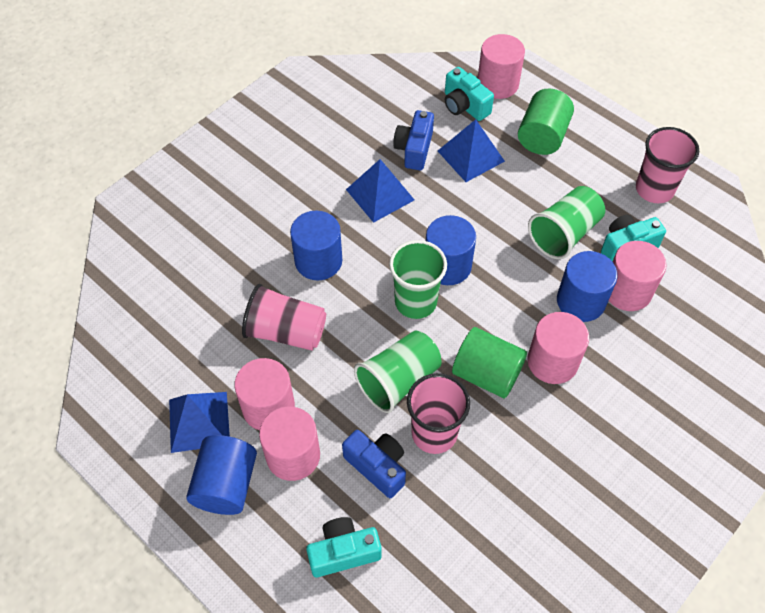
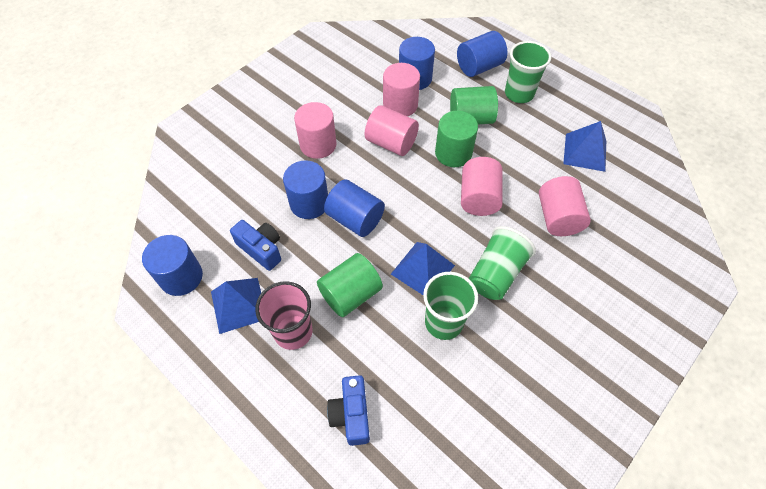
blue cylinder: [186,435,257,515] [290,210,342,280] [426,215,476,285] [557,251,618,322] = 4 -> [142,235,203,296] [283,160,328,219] [324,179,385,237] [399,37,435,90] [457,31,508,77] = 5
green cylinder: [452,327,527,398] [518,89,574,155] = 2 -> [317,253,383,317] [435,111,478,167] [450,86,498,125] = 3
pink cup: [242,284,326,351] [407,373,470,454] [636,127,699,203] = 3 -> [255,281,313,350] = 1
turquoise camera: [306,517,381,577] [445,67,494,121] [601,215,666,262] = 3 -> none = 0

